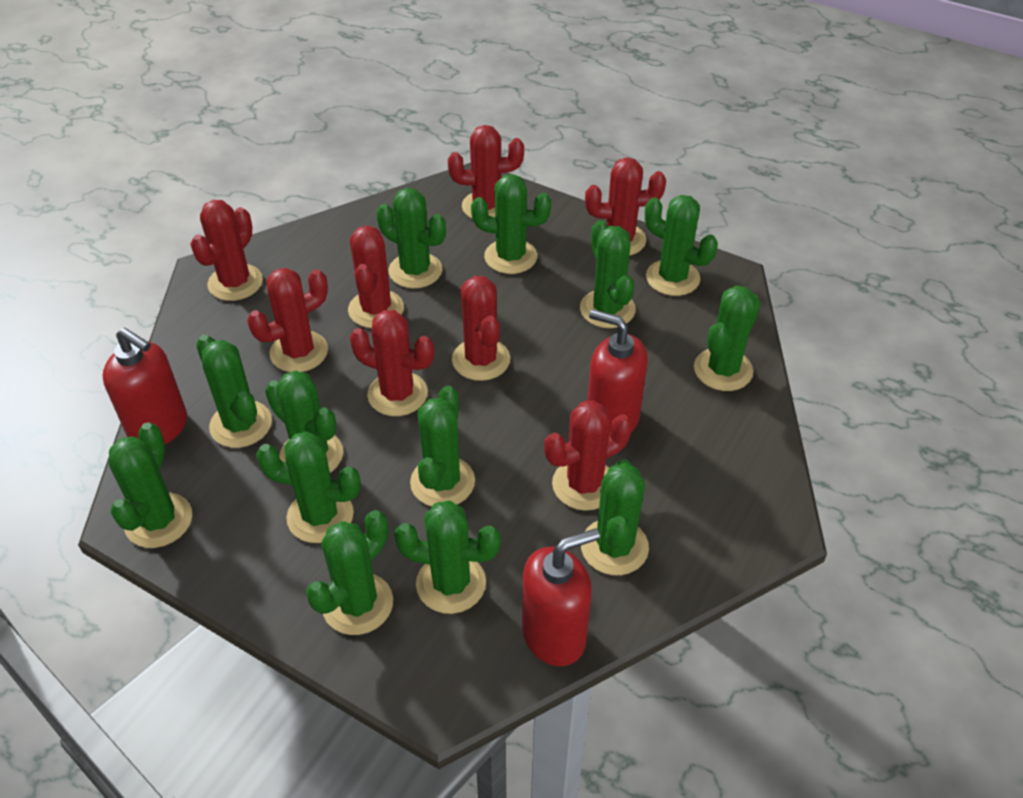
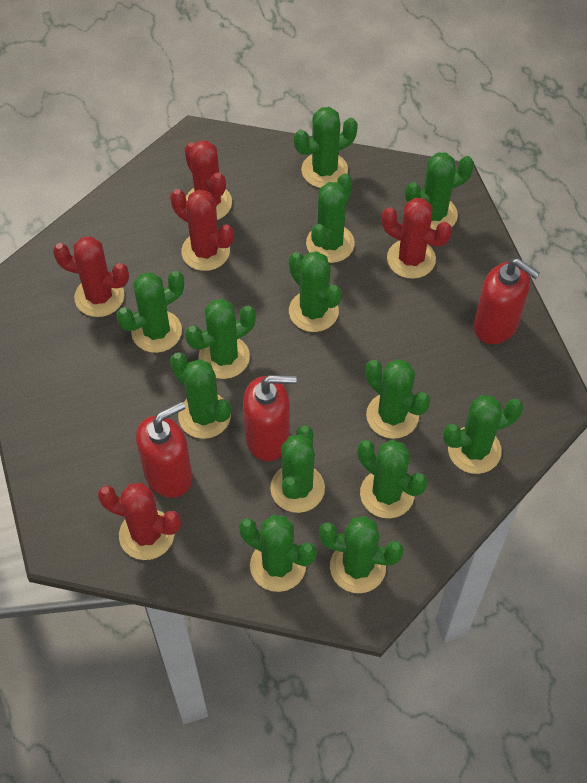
red cactus: [190,200,263,301] [247,268,328,372] [348,225,404,328] [350,310,434,416] [448,125,524,219] [452,276,510,381] [544,400,632,511] [585,157,666,256] = 8 -> [53,236,129,317] [98,483,181,560] [170,189,233,271] [184,140,232,220] [382,198,452,279] = 5

